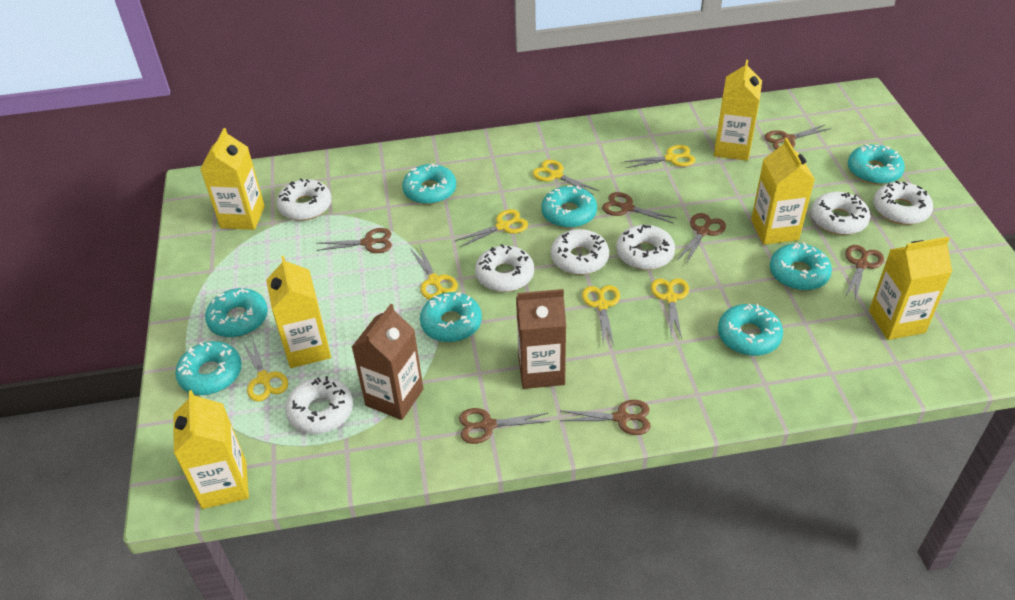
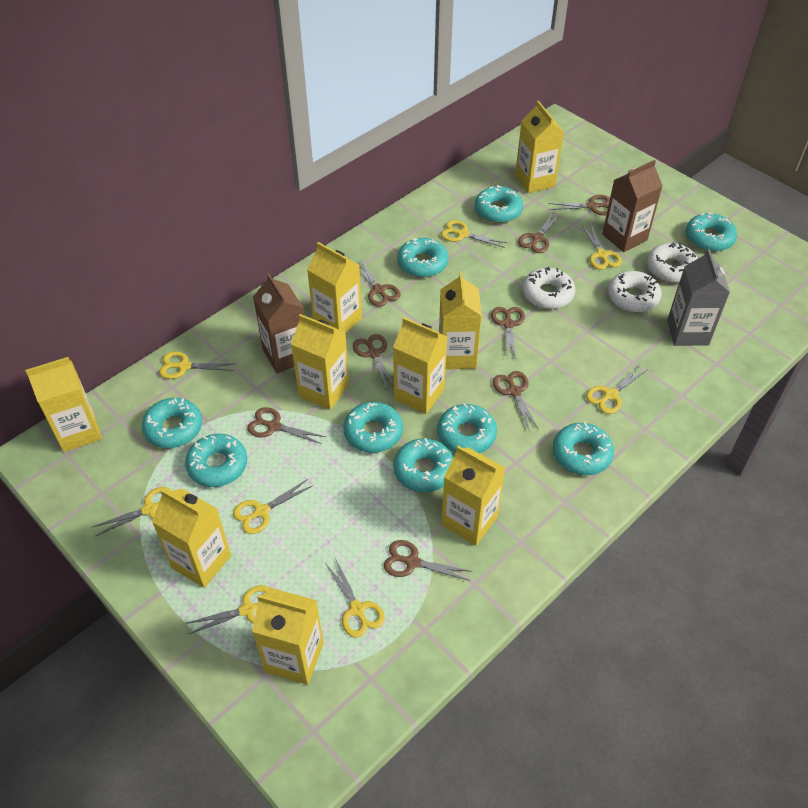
brown scissors: [316,228,392,253] [459,408,550,444] [560,400,651,435] [602,192,676,224] [677,213,726,264] [764,124,831,150] [845,245,884,300] = 7 -> [247,407,326,444] [353,334,394,390] [359,259,401,307] [384,540,473,581] [491,307,525,359] [493,371,539,432] [518,211,561,253] [549,195,610,215] = 8
grey carton: none = 0 -> [667,249,730,346] = 1
turquoise donut: [175,341,242,395] [205,288,268,337] [402,164,456,205] [420,292,482,342] [541,185,597,228] [718,304,783,356] [770,242,832,291] [848,144,905,185] = 8 -> [142,398,202,448] [185,434,247,487] [343,402,403,453] [394,438,453,492] [398,238,449,277] [437,403,497,453] [475,185,523,223] [553,422,614,475] [686,212,737,251] = 9
white donut: [276,178,332,221] [285,376,353,434] [475,244,534,292] [551,229,609,275] [616,224,675,270] [811,192,870,235] [873,180,933,225] = 7 -> [522,267,575,309] [608,271,662,313] [647,242,698,283] = 3
yellow carton: [173,390,249,509] [200,128,265,230] [266,256,331,368] [714,60,762,161] [751,138,815,245] [869,237,952,340] = 6 -> [25,357,102,452] [152,489,231,588] [252,588,324,685] [291,314,349,410] [307,242,362,334] [393,317,447,414] [439,272,482,369] [441,446,505,546] [515,101,564,193] = 9
yellow scissors: [243,338,288,402] [411,245,458,299] [455,209,528,247] [532,160,599,195] [582,285,620,346] [624,145,695,168] [651,278,689,339] = 7 -> [93,487,172,536] [159,351,234,379] [185,585,270,634] [233,479,312,534] [325,558,385,638] [441,220,507,248] [582,223,622,270] [586,365,647,414] = 8

